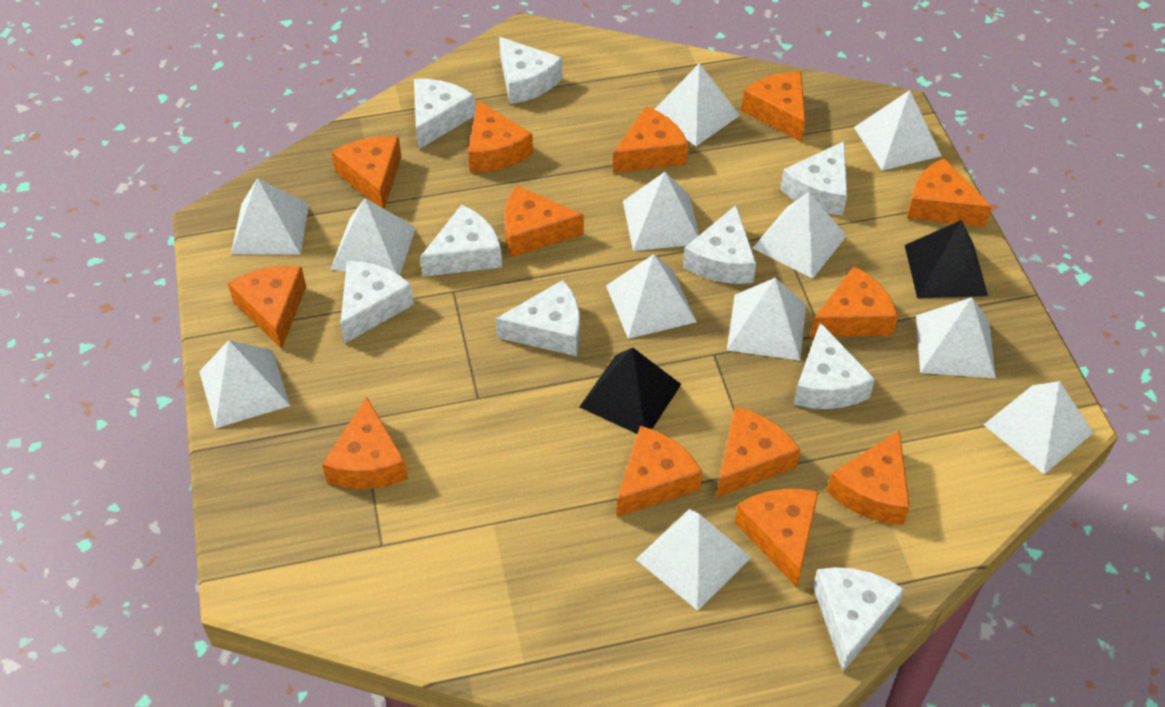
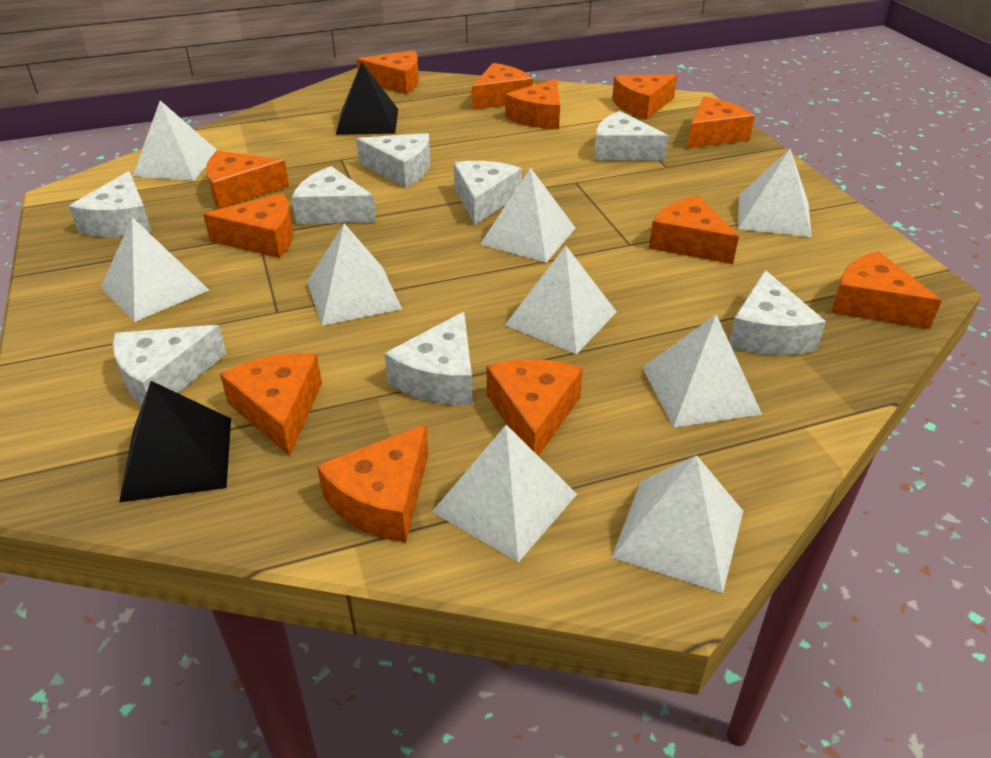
orange cheese: [228,266,306,349] [322,397,408,489] [331,136,401,209] [468,100,533,172] [504,186,584,257] [613,106,688,173] [616,426,702,517] [717,407,801,497] [735,489,819,587] [741,72,805,142] [810,266,898,337] [827,430,910,525] [907,158,992,227] = 13 -> [203,193,293,258] [206,151,289,209] [220,353,322,456] [317,424,429,543] [356,51,419,94] [472,63,533,110] [487,359,583,456] [505,79,560,129] [612,74,677,120] [649,195,739,264] [687,97,755,148] [831,251,942,329] = 12
white cheese: [340,261,414,344] [414,79,475,149] [420,205,502,277] [496,280,580,356] [499,37,562,104] [683,205,756,284] [780,141,847,216] [794,322,875,409] [813,567,904,672] = 9 -> [69,171,152,237] [113,325,227,406] [292,166,376,224] [356,133,430,188] [384,312,473,405] [454,161,522,225] [594,111,669,161] [729,270,826,355] = 8
white pyramid: [199,340,290,429] [231,178,309,255] [330,198,416,275] [606,254,697,339] [623,172,699,251] [636,508,751,611] [654,63,740,146] [727,278,806,360] [752,192,847,278] [854,90,941,171] [916,297,996,378] [984,381,1093,474] = 12 -> [100,217,209,322] [133,101,218,181] [307,223,402,326] [432,425,577,562] [480,167,575,263] [505,246,617,354] [612,455,743,593] [642,315,762,428] [738,149,812,237] = 9

